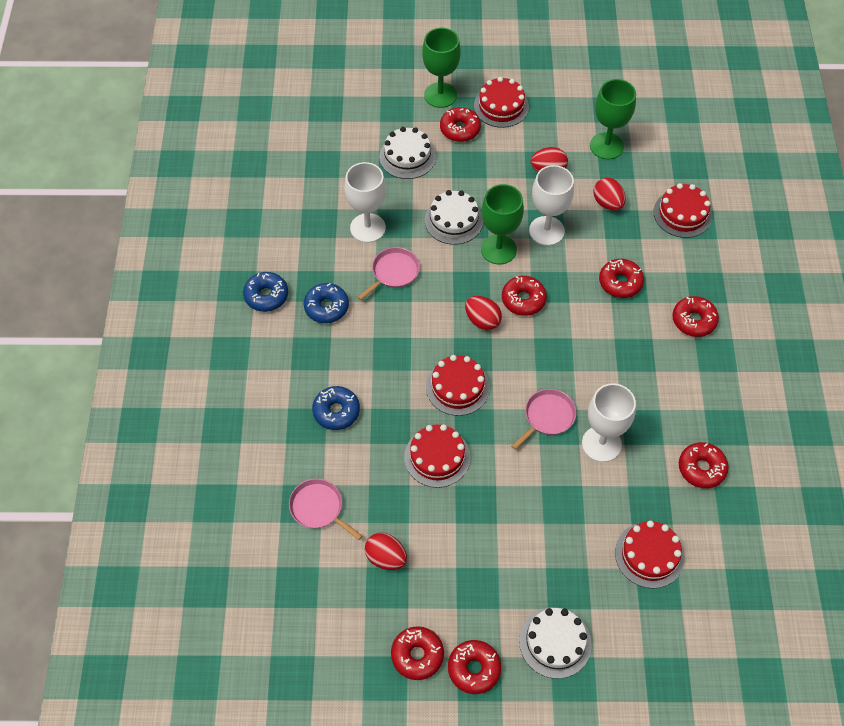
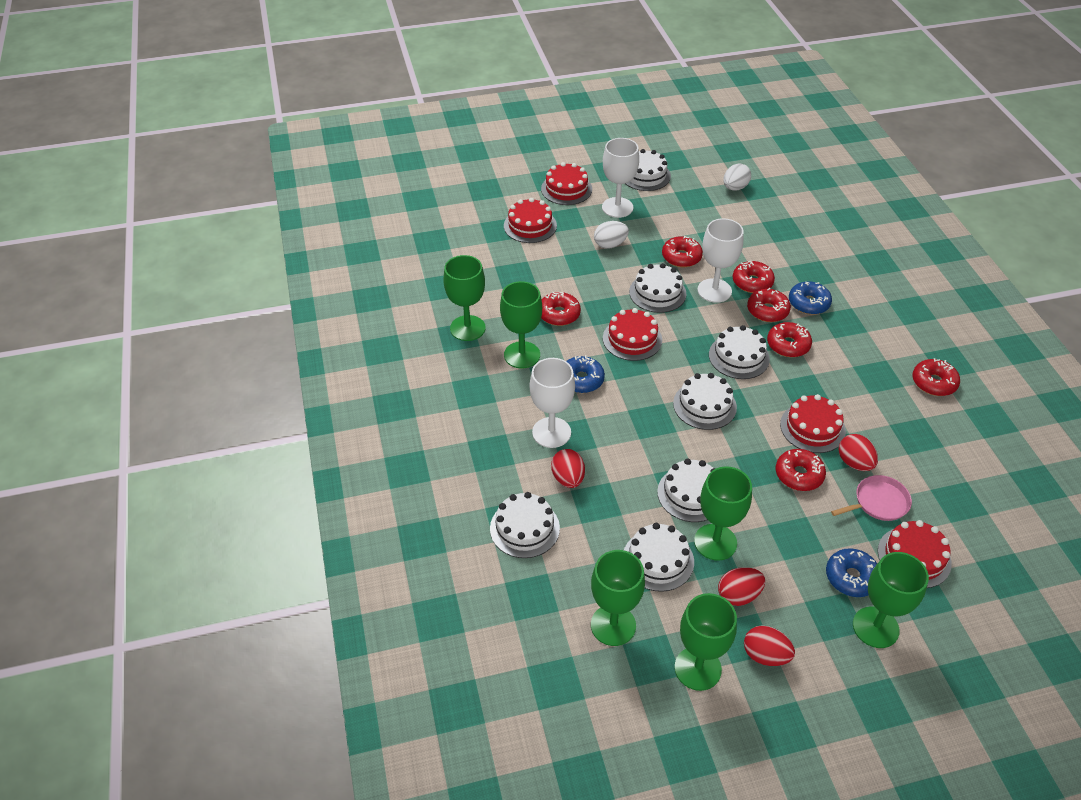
green goblet: [422,28,461,108] [481,184,524,265] [590,79,636,159] = 3 -> [443,255,486,341] [500,281,542,368] [591,550,645,646] [675,593,737,691] [694,466,752,561] [853,552,929,648] = 6
pink pan: [289,479,362,540] [358,247,420,300] [511,389,577,450] = 3 -> [831,475,912,521] = 1
white cake: [379,127,436,179] [425,190,483,245] [519,607,592,679] = 3 -> [490,492,560,558] [624,523,694,592] [625,149,671,191] [629,263,686,313] [657,458,715,522] [673,373,737,430] [709,325,770,379] = 7
white egg: none = 0 -> [594,221,629,249] [723,164,751,190] = 2

